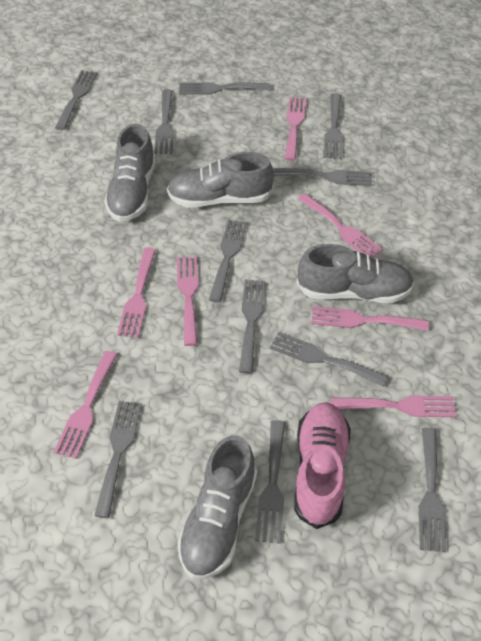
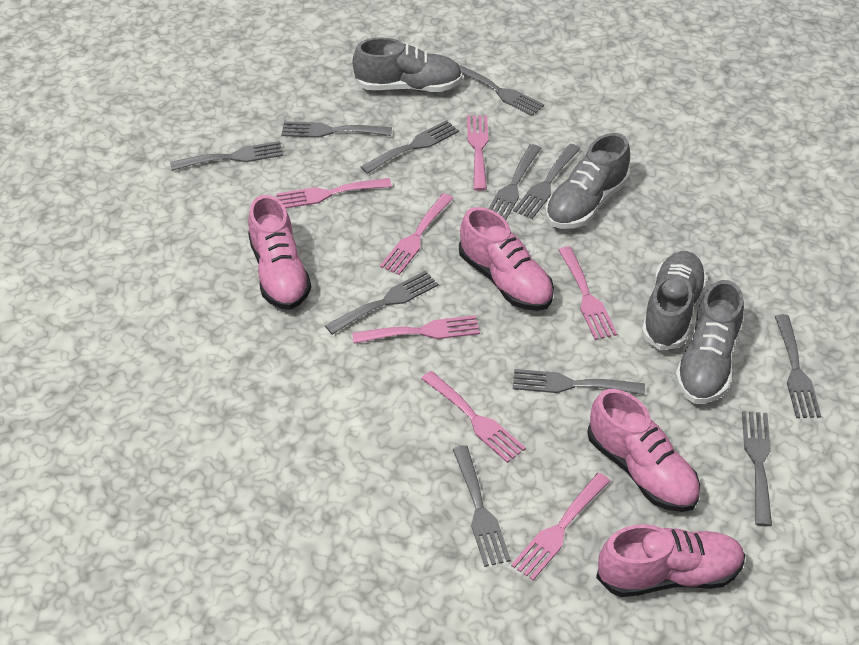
pink shoe: [294,402,351,529] = 1 -> [248,195,311,310] [459,207,554,311] [587,389,700,512] [596,524,745,597] = 4

